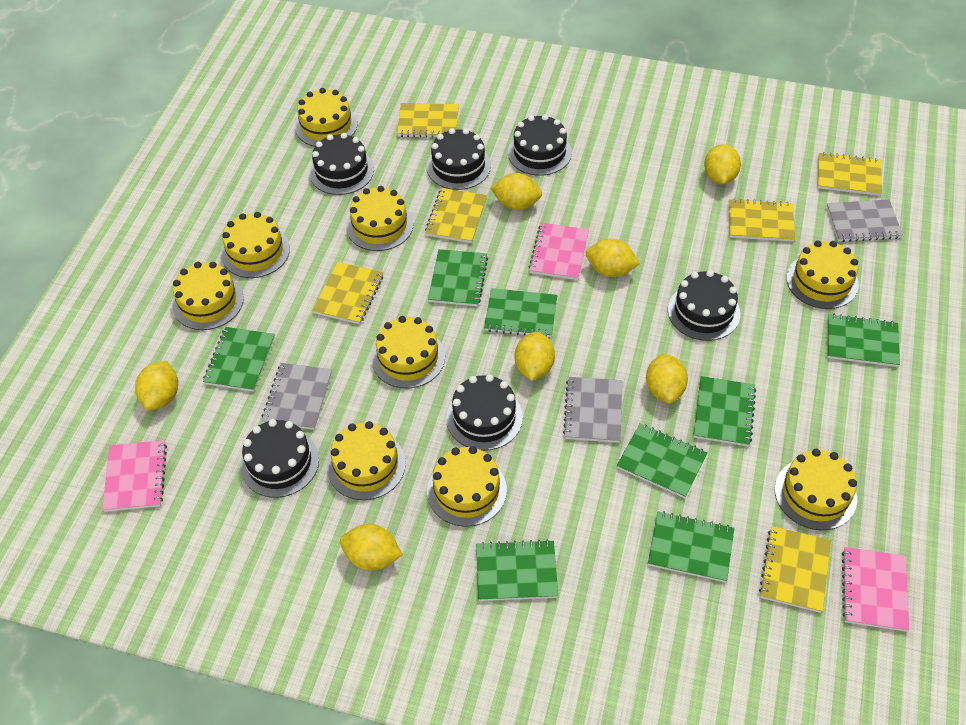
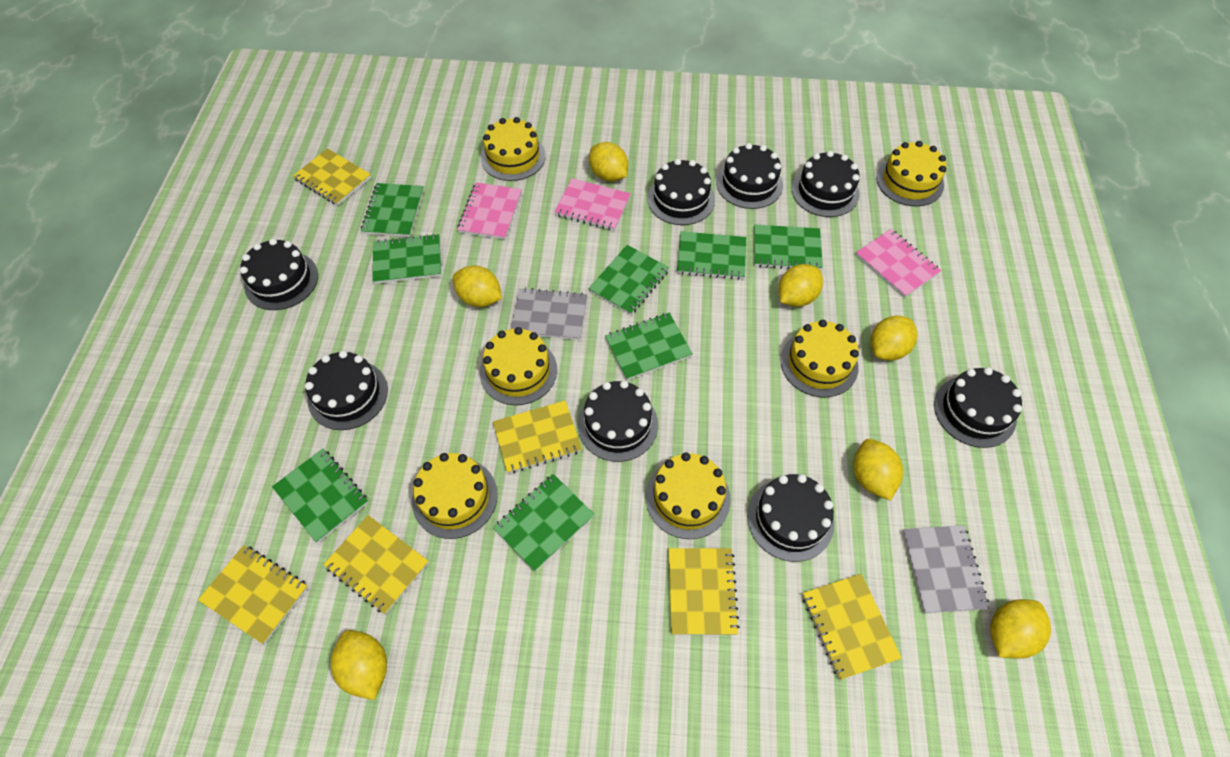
black cake: [240,419,319,498] [309,133,374,195] [427,128,491,190] [446,374,523,451] [508,114,572,176] [668,270,740,341] = 6 -> [240,238,318,310] [305,351,388,430] [578,380,658,462] [647,159,715,225] [716,143,783,209] [747,474,834,562] [792,151,860,217] [934,367,1022,448] = 8
grey notebook: [261,363,332,430] [563,377,622,443] [826,199,903,242] = 3 -> [511,287,588,340] [902,525,989,613] = 2
yellow cake: [172,262,244,330] [221,212,290,278] [295,88,357,147] [327,421,406,500] [346,186,413,251] [372,316,445,388] [427,446,507,527] [775,449,857,530] [786,241,859,309] = 9 -> [412,453,498,539] [480,327,557,405] [481,117,546,181] [646,452,731,539] [780,320,859,397] [876,141,947,206] = 6

